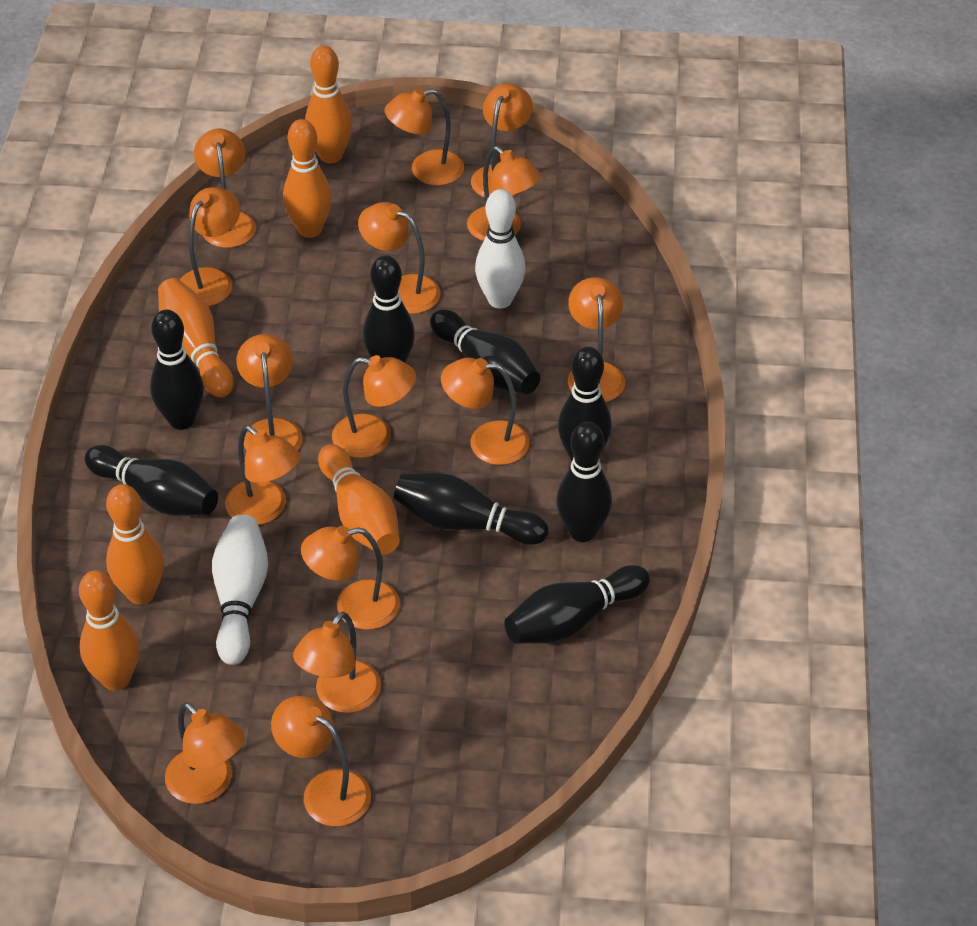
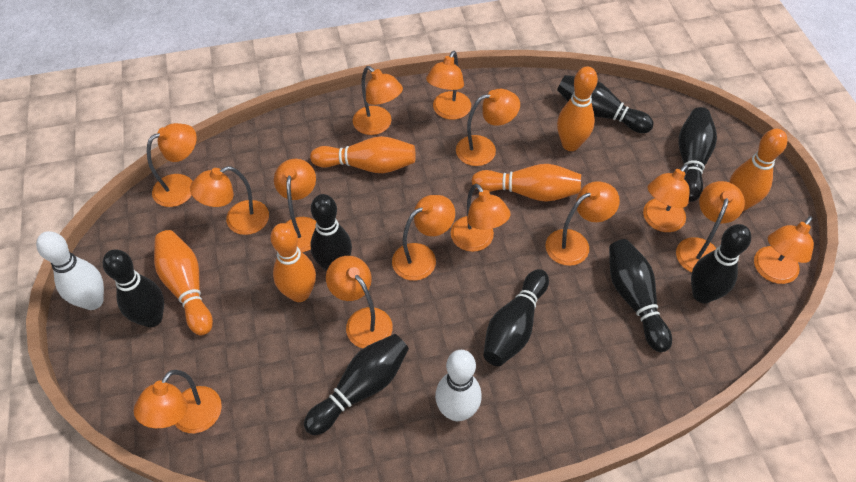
orange lamp: [165,702,245,804] [180,187,240,306] [194,129,256,248] [225,425,300,525] [236,334,302,451] [271,696,371,826] [293,611,381,713] [301,526,400,630] [332,355,416,458] [358,202,440,314] [385,88,464,185] [441,358,530,465] [467,146,541,241] [471,83,533,198] [568,277,625,402] = 15 -> [134,370,222,433] [147,123,197,207] [190,166,269,235] [274,159,316,252] [326,256,393,348] [353,66,403,135] [392,195,455,281] [426,51,471,120] [451,183,510,252] [456,89,520,166] [546,181,620,266] [643,164,690,232] [676,181,745,272] [754,216,814,284] = 14

